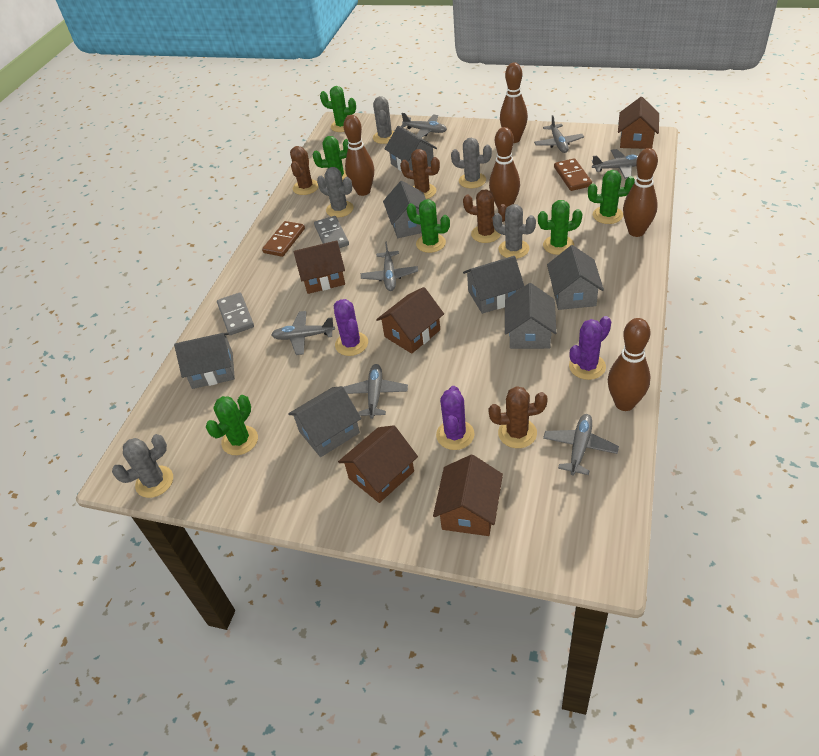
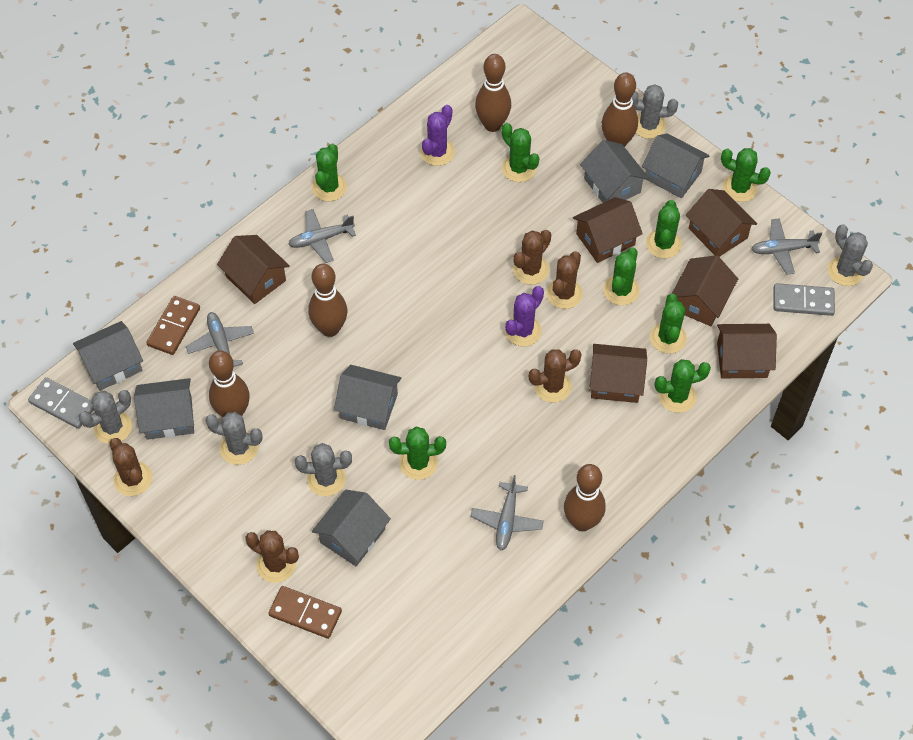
brown cactus: [290,146,319,195] [400,149,440,199] [463,189,507,243] [489,386,548,448] = 4 -> [109,438,152,496] [245,530,299,583] [513,230,551,285] [529,349,582,402] [546,251,583,309] = 5
brown house: [294,240,345,294] [338,425,418,503] [376,287,444,354] [433,455,503,536] [618,97,659,149] = 5 -> [217,235,290,304] [573,197,643,263] [589,344,647,403] [672,255,738,326] [686,189,757,257] [717,324,777,378] = 6
green cactus: [206,395,258,455] [313,136,349,180] [320,86,356,132] [406,199,450,253] [538,200,583,255] [588,170,635,224] = 6 -> [312,144,347,201] [389,427,446,480] [501,123,539,182] [603,247,640,305] [646,200,682,258] [650,294,687,354] [655,359,711,413] [721,148,771,202] = 8
grey house: [174,333,235,389] [288,386,361,457] [383,181,426,238] [385,126,437,172] [463,256,524,314] [505,283,557,349] [547,245,604,310] = 7 -> [73,321,143,391] [134,378,194,440] [312,490,391,566] [334,365,401,430] [580,140,649,203] [642,133,709,198] = 6
grey plane: [271,311,335,355] [343,364,408,419] [361,241,418,291] [400,113,447,138] [534,115,584,153] [543,414,619,475] [592,149,639,179] = 7 -> [186,312,254,367] [288,209,356,263] [471,475,544,551] [751,218,822,274] = 4
purple cactus: [334,299,368,356] [436,386,474,450] [569,316,611,380] = 3 -> [420,105,455,166] [505,286,544,347] = 2

